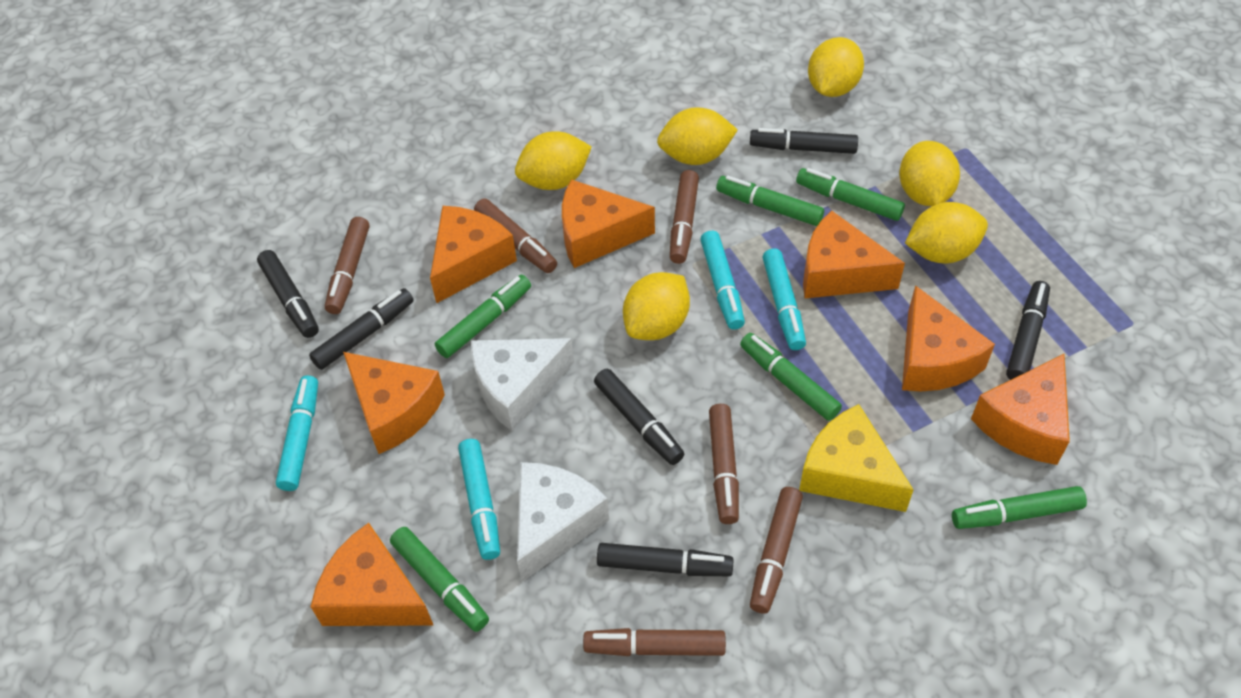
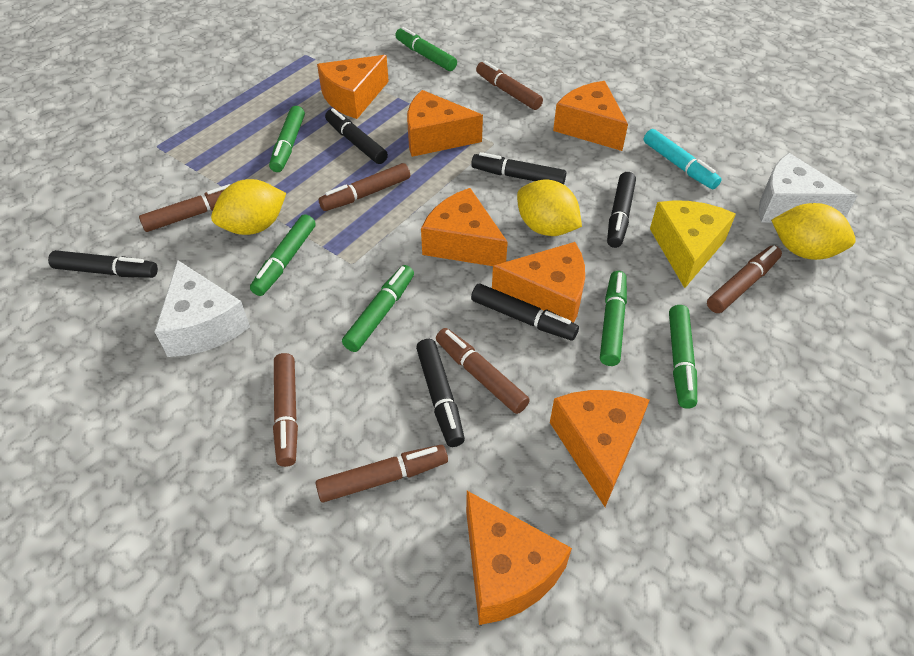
brown marker: [325,217,369,314] [474,198,557,273] [583,628,726,656] [670,170,699,264] [709,404,739,524] [750,487,803,614] = 6 -> [139,184,230,232] [273,353,298,467] [316,445,448,503] [319,163,410,211] [436,328,530,414] [476,61,543,110] [707,245,782,313] = 7
turquoise marker: [276,375,318,491] [458,439,500,560] [700,231,745,330] [763,249,806,350] = 4 -> [644,129,722,189] = 1
yellow lemon: [515,131,592,190] [623,272,690,340] [657,107,738,165] [808,37,864,97] [899,141,960,206] [905,202,988,263] = 6 -> [211,179,286,235] [517,179,582,236] [771,203,856,260] = 3

